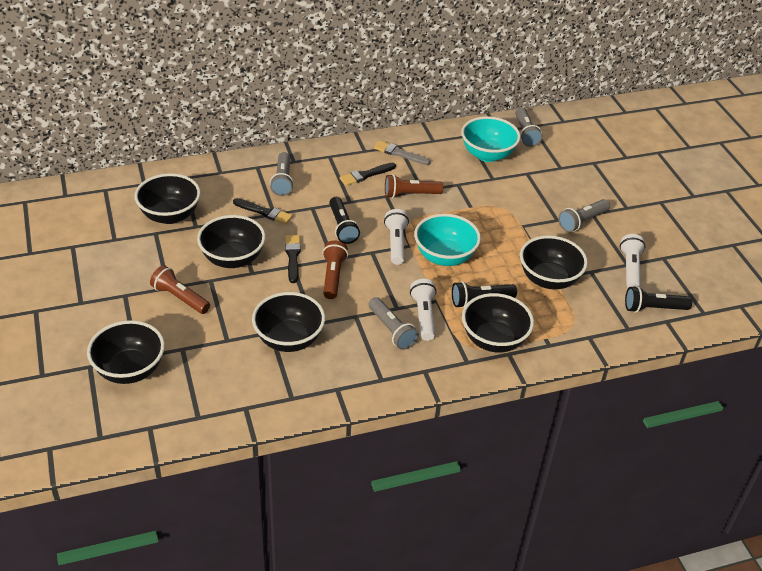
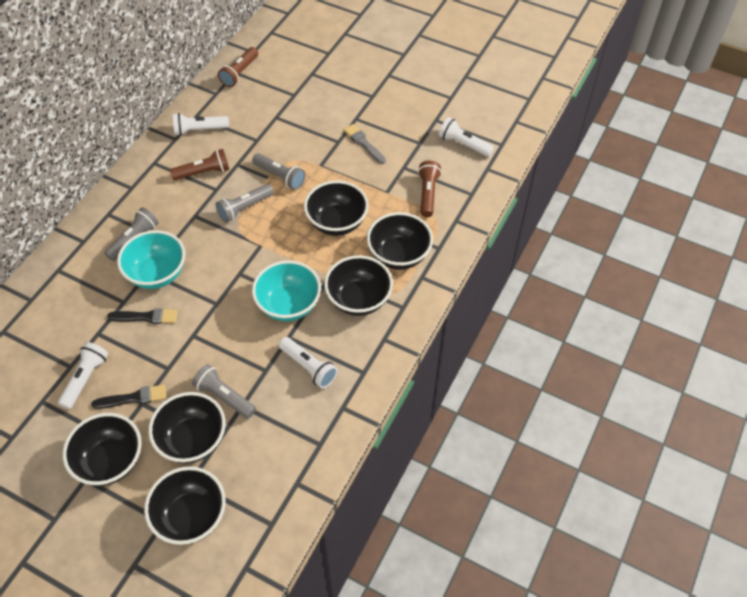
black brush: [233,198,293,224] [285,235,301,283] [340,162,396,186] = 3 -> [91,385,166,409] [107,308,178,324] = 2
black flashlight: [330,197,360,244] [452,281,517,308] [625,286,692,313] = 3 -> none = 0
white flashlight: [384,209,409,265] [410,279,436,341] [620,234,646,288] = 3 -> [58,342,108,409] [173,113,229,136] [279,337,338,388] [438,117,494,157] = 4

